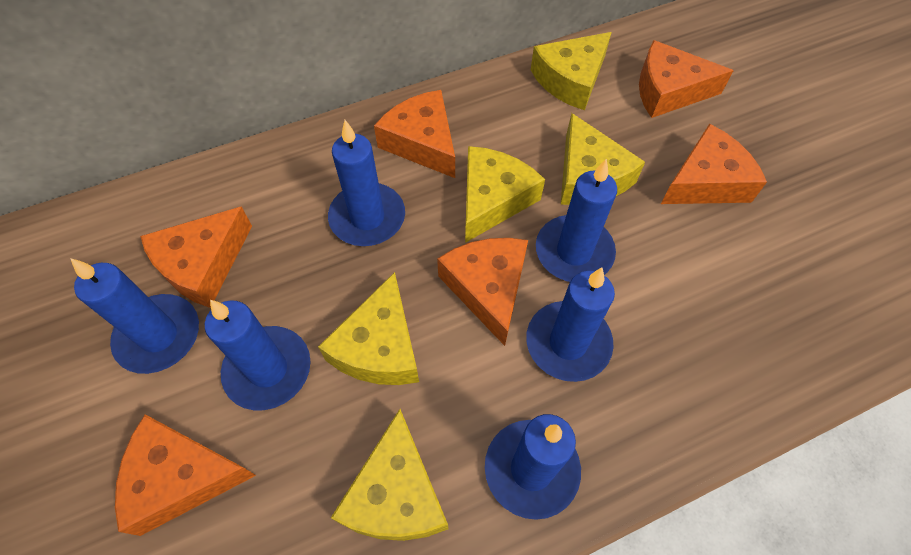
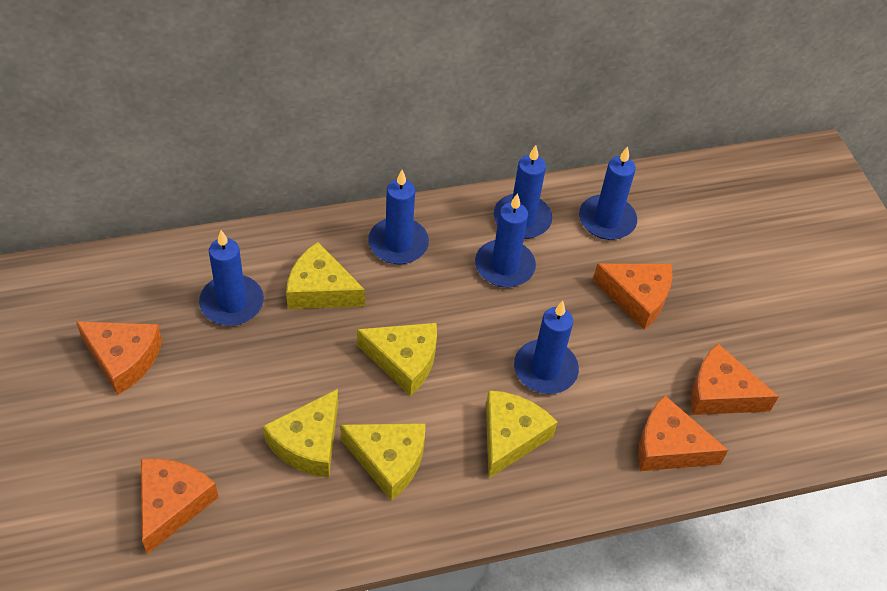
orange cheese: [115,414,256,536] [140,206,252,308] [374,90,455,178] [437,238,528,346] [639,40,734,118] [661,124,767,204] = 6 -> [76,321,162,395] [141,458,219,554] [593,263,673,329] [638,395,728,471] [691,343,779,415] = 5

